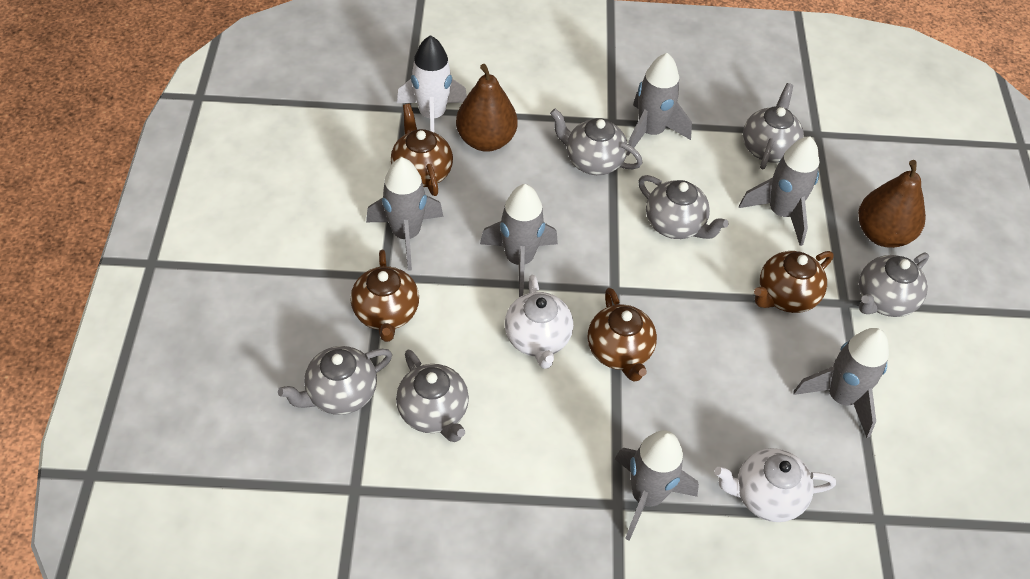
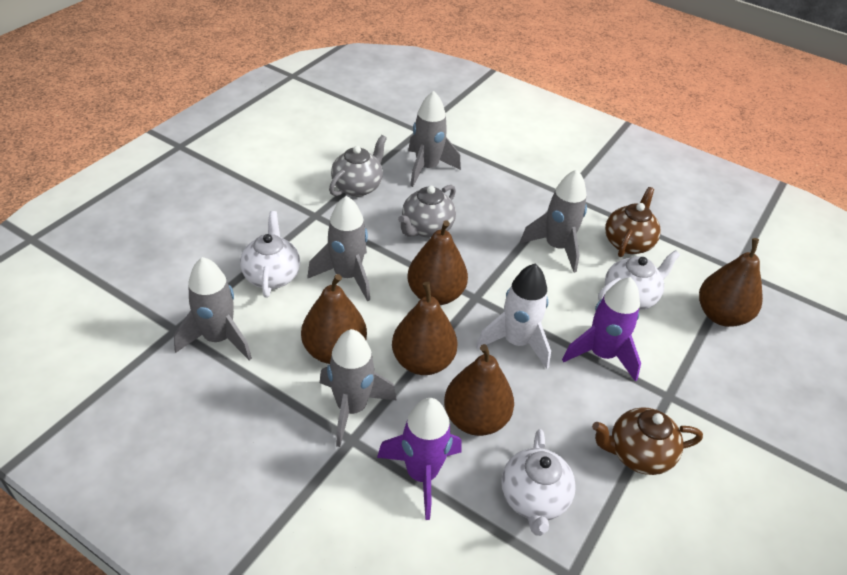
brown pear: [456,64,518,152] [858,160,926,248] = 2 -> [301,274,367,364] [392,282,458,375] [408,220,468,305] [444,344,514,436] [699,238,763,327] = 5
brown teapot: [351,250,419,342] [391,104,453,196] [588,288,657,382] [754,251,834,313] = 4 -> [592,407,703,475] [605,187,661,257] = 2
grey rocket: [366,157,443,271] [480,184,558,297] [615,430,699,541] [627,53,692,156] [739,137,819,246] [793,328,889,438] = 6 -> [174,257,252,360] [308,196,370,301] [320,329,397,447] [408,91,461,187] [520,170,587,273] = 5
grey teapot: [278,346,392,415] [396,350,469,442] [550,109,643,175] [638,175,729,239] [743,83,804,169] [859,253,929,317] = 6 -> [329,135,387,197] [398,185,456,238] = 2
purple rocket: none = 0 -> [377,398,462,520] [562,277,641,382] = 2
white teapot: [505,275,573,369] [714,448,836,522] = 2 -> [240,211,300,298] [501,429,576,536] [598,250,680,310] = 3

